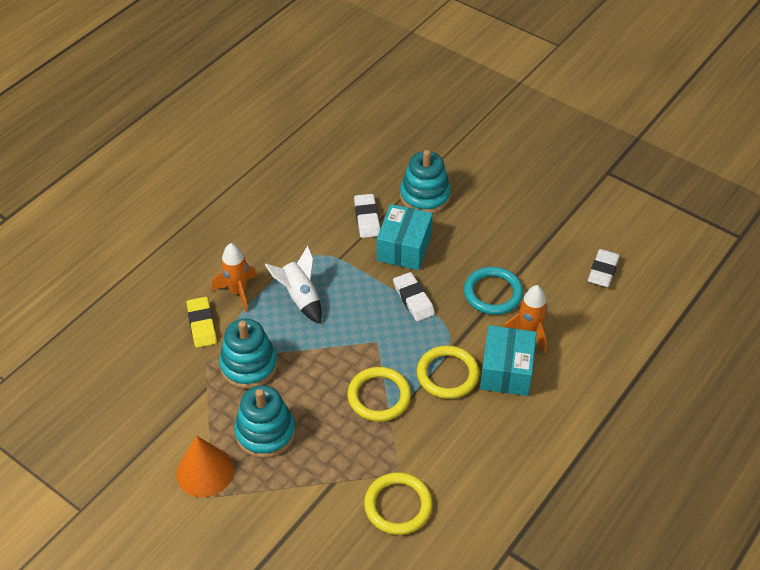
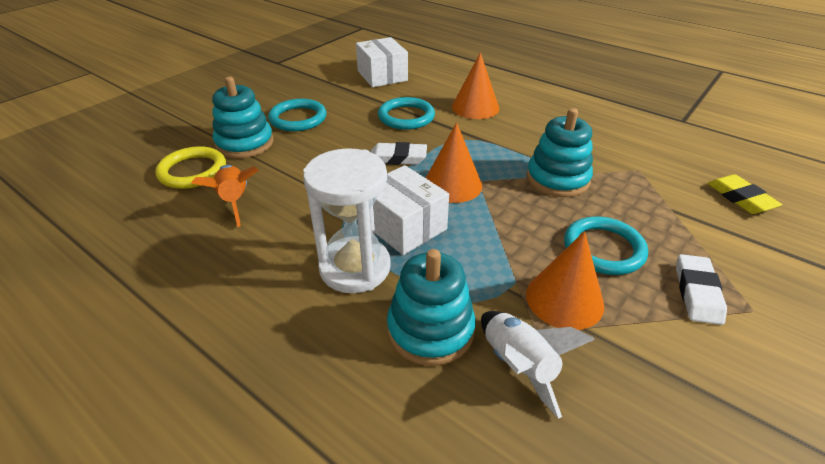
orange cone: [176,436,234,497] = 1 -> [426,122,482,203] [452,52,499,119] [526,231,604,330] = 3
orange rocket: [211,243,257,312] [503,285,548,354] = 2 -> [191,165,259,227] = 1
turquoise box: [377,204,433,270] [480,325,537,396] = 2 -> none = 0
turquoise ring: [464,267,523,315] = 1 -> [268,99,327,131] [378,97,435,130] [564,216,648,275] = 3
white box: none = 0 -> [356,37,408,87] [373,165,449,255] = 2
white eraser: [354,194,380,238] [393,272,435,321] [588,249,620,287] = 3 -> [370,142,427,165] [676,254,727,325] = 2
white hourglass: none = 0 -> [303,148,391,293] = 1
yellow ring: [347,367,411,422] [364,472,433,535] [417,345,480,399] = 3 -> [155,146,226,189] = 1

